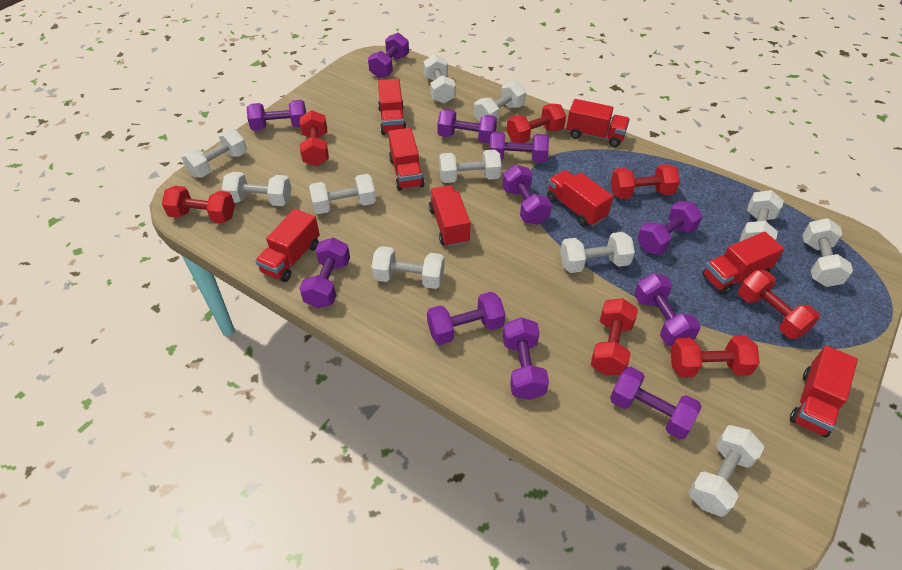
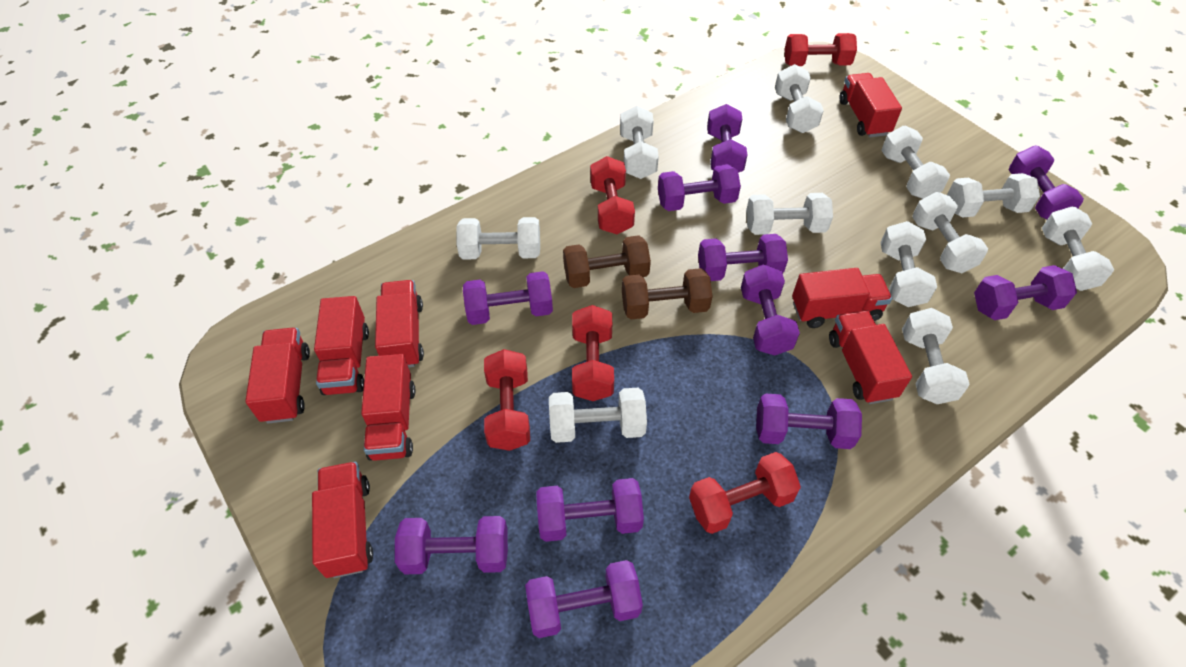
brown dumbbell: none = 0 -> [563,235,651,288] [622,268,713,319] = 2
red dumbbell: [162,186,235,224] [299,110,329,166] [507,104,566,143] [591,298,638,376] [611,164,680,199] [670,336,760,378] [738,270,820,339] = 7 -> [484,349,530,451] [572,305,614,401] [590,156,635,234] [689,452,801,534] [785,33,857,66] = 5

